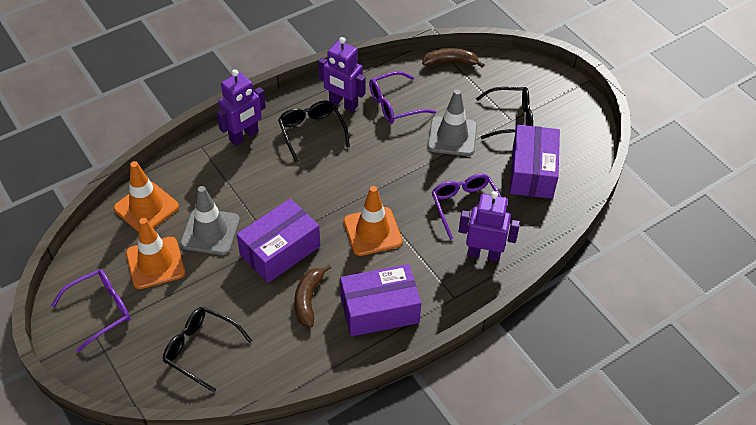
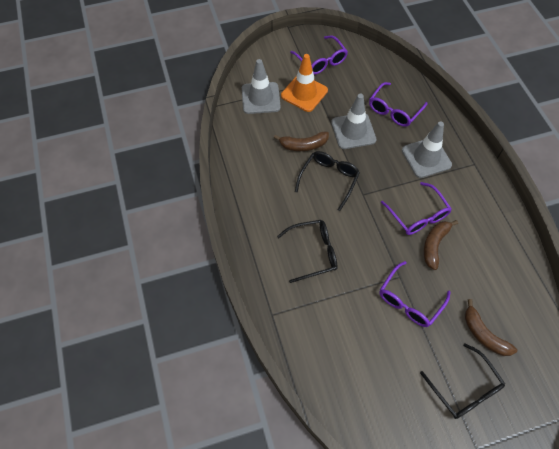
brown banana: [294,264,331,328] [422,48,485,68] = 2 -> [274,132,329,151] [423,220,458,270] [465,299,517,356] = 3
grey traffic cone: [180,186,240,255] [428,89,477,156] = 2 -> [242,59,281,114] [331,94,377,149] [402,121,452,178] = 3
orange traffic cone: [114,161,179,232] [126,218,185,289] [344,186,403,256] = 3 -> [281,54,328,112] = 1
purple box: [236,198,320,283] [340,264,421,337] [510,125,560,199] = 3 -> none = 0
purple glasses: [51,269,131,352] [369,71,436,123] [432,174,501,240] = 3 -> [290,35,348,75] [369,82,428,127] [379,261,450,327] [381,182,452,235] = 4
purple robot: [216,70,266,146] [318,37,366,112] [459,191,520,262] = 3 -> none = 0

